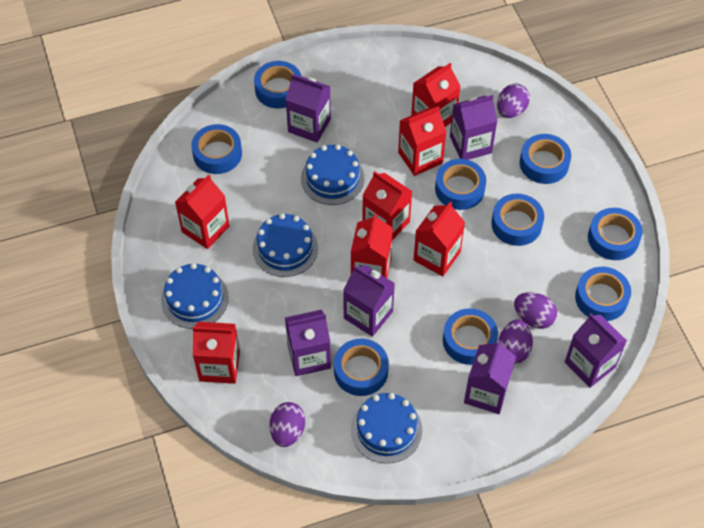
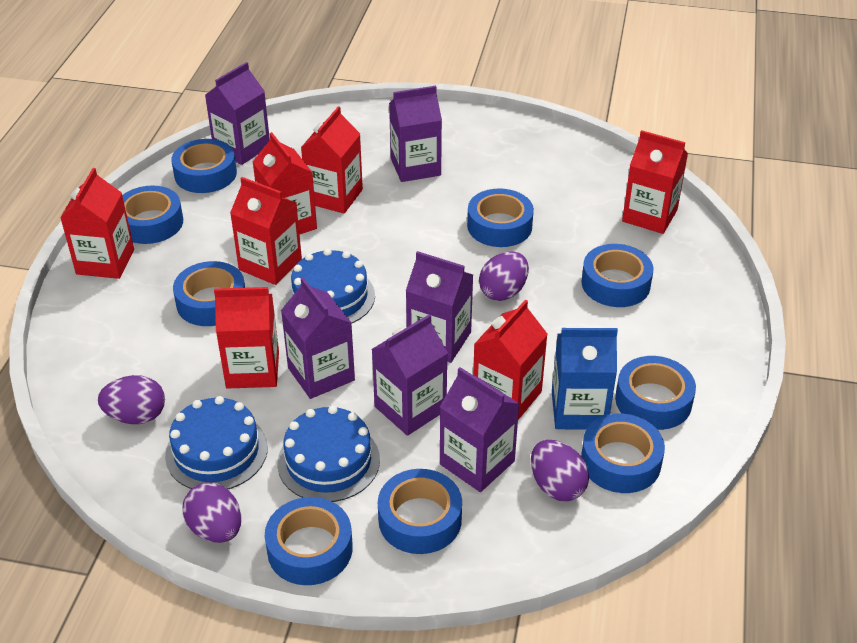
blue cake: [161,263,229,329] [252,213,318,277] [301,144,364,205] [351,393,422,463] = 4 -> [165,396,268,489] [277,405,380,502] [286,248,375,324] = 3
blue carton: none = 0 -> [552,328,618,429] = 1

